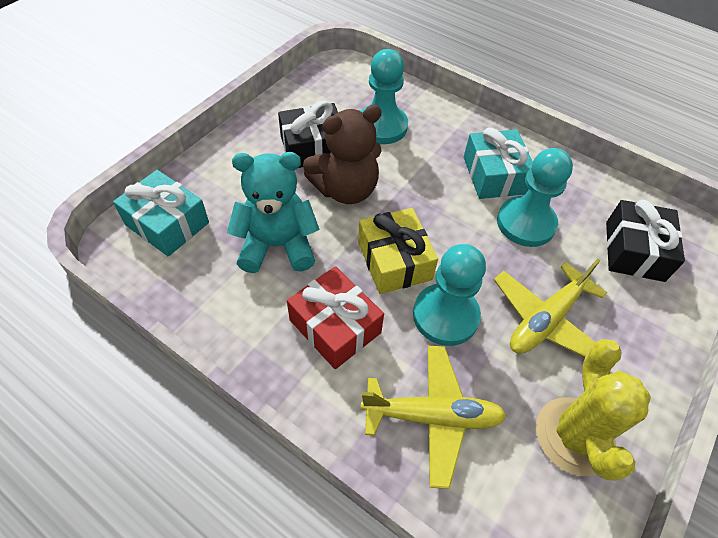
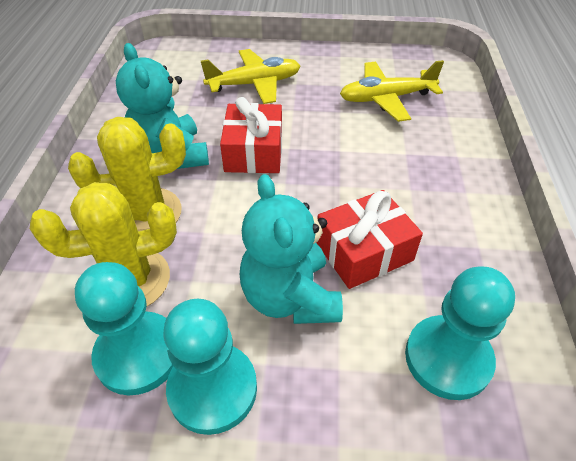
black gift: [278,100,338,168] [606,200,685,282] = 2 -> none = 0
brown teddy bear: [303,105,382,204] = 1 -> none = 0
red gift: [287,266,384,369] = 1 -> [220,97,282,173] [316,190,423,289] = 2
turquoise gift: [113,170,209,256] [464,128,533,199] = 2 -> none = 0
turquoise teddy bear: [227,152,320,273] = 1 -> [116,43,209,169] [240,174,343,324] = 2
yellow cactus: [536,339,651,481] = 1 -> [30,182,177,307] [68,117,186,231] = 2
yellow gift: [358,208,438,294] = 1 -> none = 0

